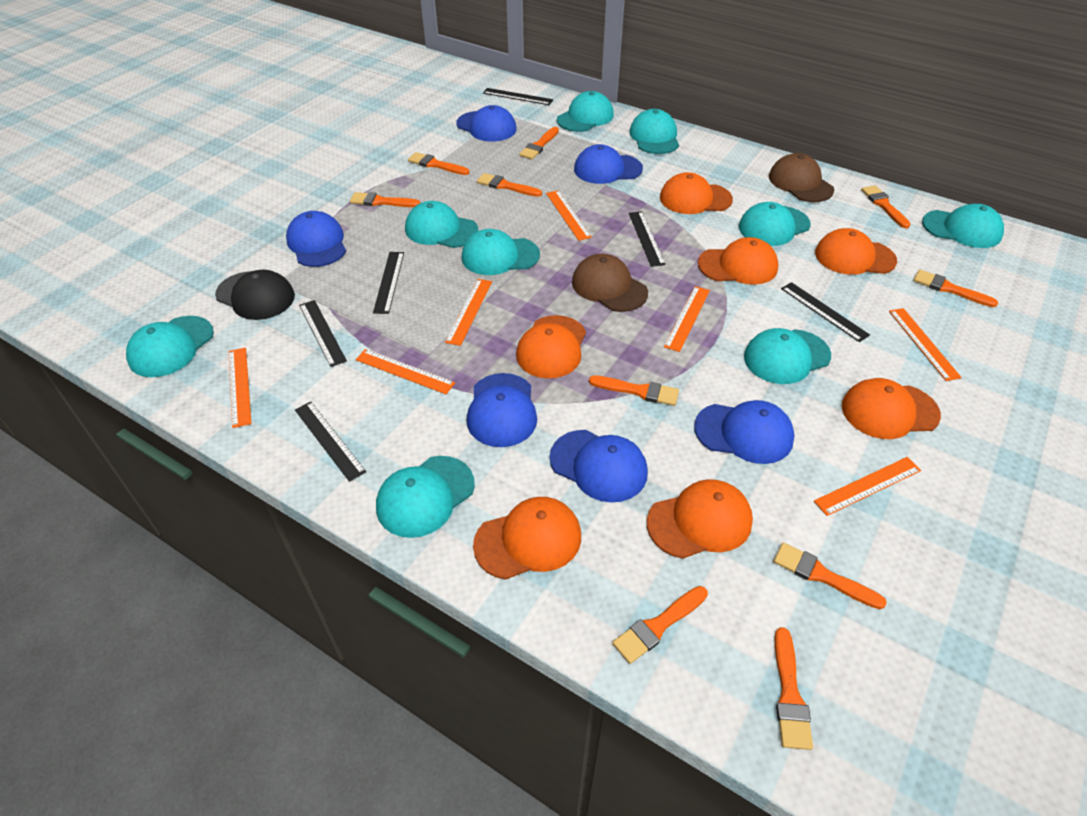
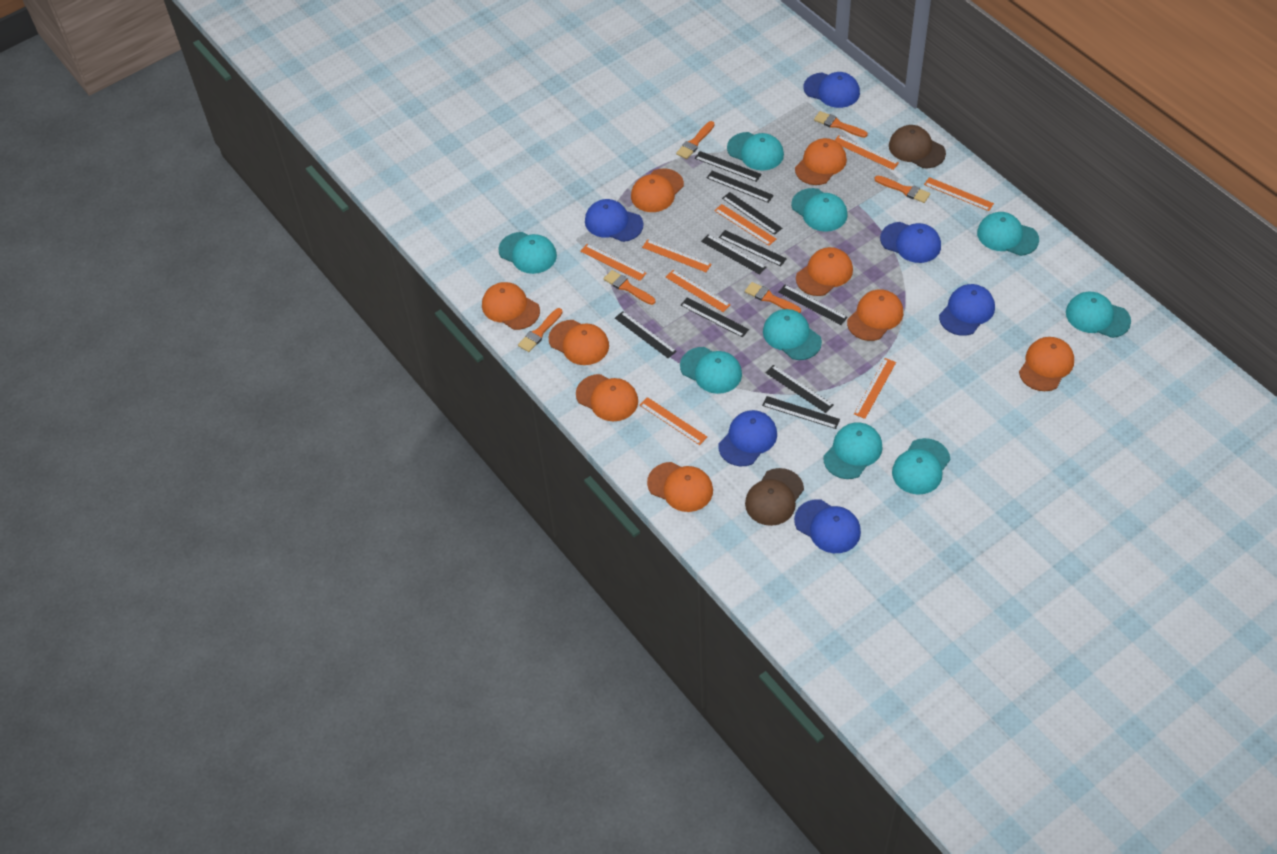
black cap: [215,270,295,320] = 1 -> none = 0
black ruler: [295,402,366,482] [299,300,347,367] [373,252,404,314] [483,88,553,105] [629,211,666,267] [781,282,870,342] = 6 -> [615,311,677,358] [680,297,749,338] [695,151,762,182] [701,234,766,275] [707,171,774,203] [719,230,787,266] [722,192,782,235] [762,396,840,429] [765,365,834,413] [778,285,848,325] = 10
orange brush: [350,192,420,207] [408,152,469,175] [477,173,542,197] [519,127,559,160] [589,376,679,406] [612,586,708,664] [773,542,887,609] [774,627,813,750] [861,185,910,228] [913,270,998,307] = 10 -> [518,308,563,352] [603,270,655,305] [676,121,715,159] [745,282,801,313] [814,111,868,138] [875,176,930,203] = 6
orange cap: [473,497,581,580] [516,315,586,378] [647,479,753,559] [660,172,733,214] [698,237,778,285] [815,228,897,275] [842,378,941,439] = 7 -> [482,282,540,330] [549,320,609,365] [576,374,638,421] [631,168,684,212] [647,462,713,512] [795,138,847,185] [796,247,853,296] [847,289,903,341] [1019,337,1074,391] = 9
orange ruler: [228,348,252,428] [356,349,455,394] [445,279,492,346] [546,190,592,241] [664,286,710,352] [814,457,921,516] [889,308,962,381] = 7 -> [580,244,647,281] [640,397,707,445] [642,239,712,272] [666,270,731,312] [714,204,776,246] [835,135,899,170] [854,358,896,419] [924,177,994,211] = 8

